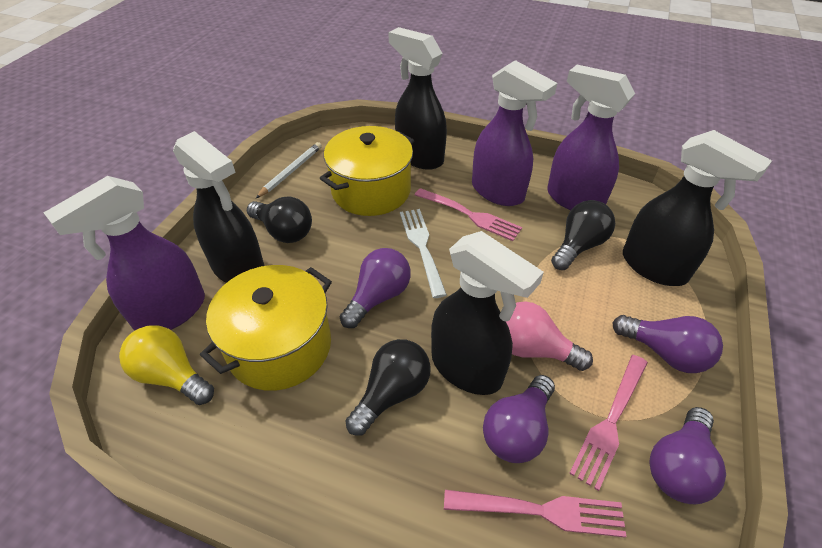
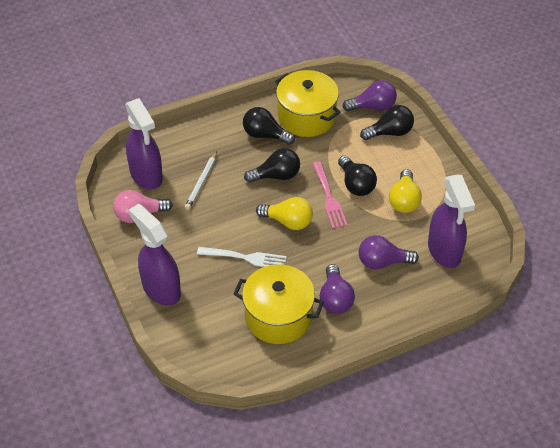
black light bulb: [247,197,312,243] [345,339,431,436] [551,200,615,270] = 3 -> [243,107,295,145] [244,148,300,183] [338,155,377,196] [360,105,414,140] = 4
black spray bottle: [173,131,264,283] [388,27,447,170] [431,231,544,395] [623,130,772,286] = 4 -> none = 0
pink fork: [415,188,522,241] [444,490,627,538] [569,355,648,491] = 3 -> [313,161,348,229] = 1
purple light bulb: [340,248,411,328] [483,375,555,463] [612,315,723,373] [649,407,726,504] = 4 -> [320,264,355,314] [343,80,397,112] [359,235,419,269] = 3
yellow light bulb: [119,326,214,405] = 1 -> [256,197,313,230] [389,169,422,213] = 2

